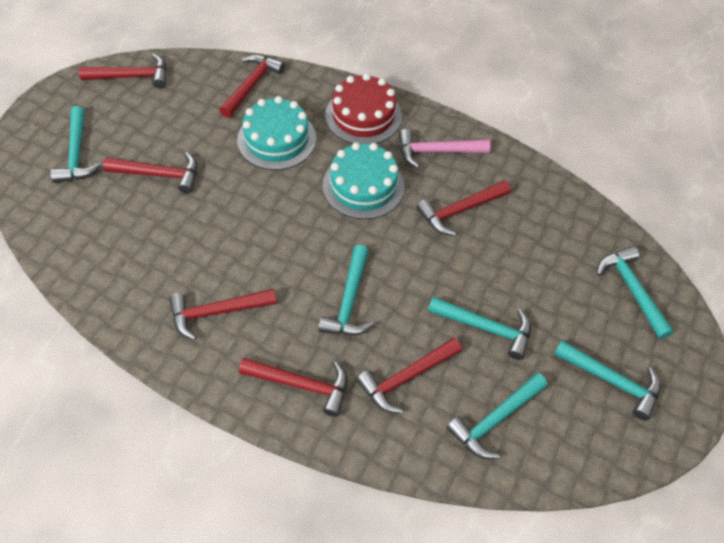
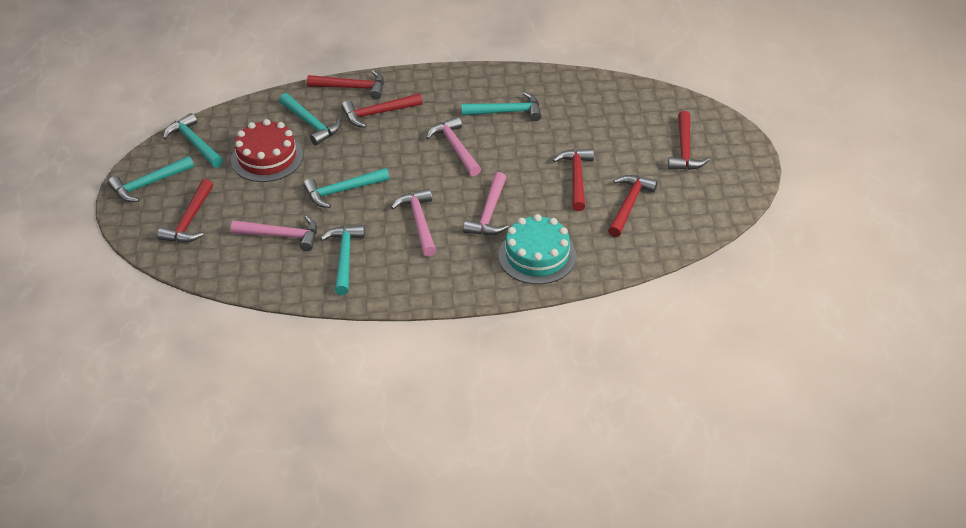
pink hammer: [399,129,491,168] = 1 -> [231,216,317,251] [391,189,436,256] [426,116,481,176] [463,172,509,235] = 4
red hammer: [79,54,167,89] [103,152,197,194] [169,289,277,340] [219,54,285,118] [239,358,347,417] [356,337,462,414] [417,180,510,236] = 7 -> [157,179,213,243] [307,70,384,100] [341,93,423,128] [553,149,594,211] [608,175,658,237] [668,111,710,170] = 6
turquoise cake: [237,96,316,170] [323,142,405,219] = 2 -> [499,214,576,284] = 1

